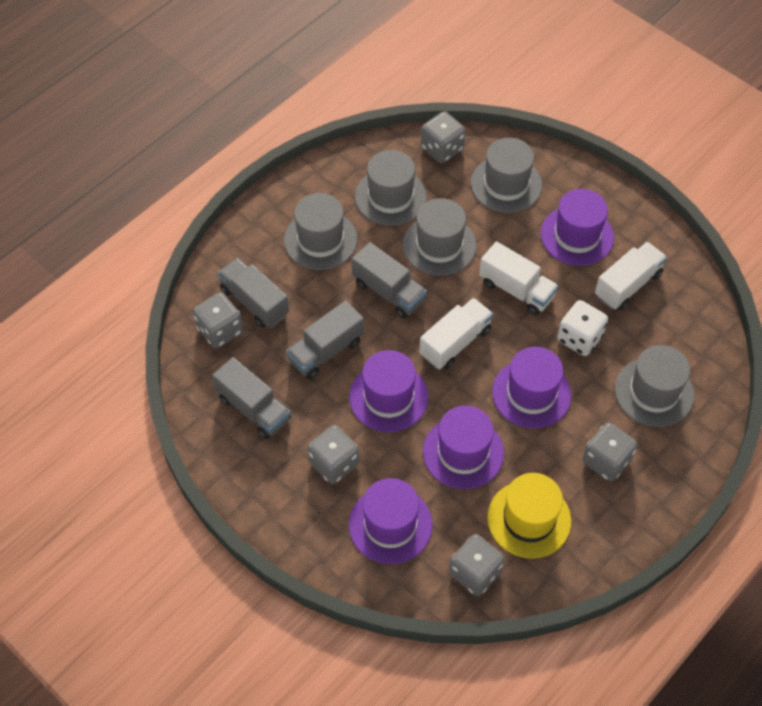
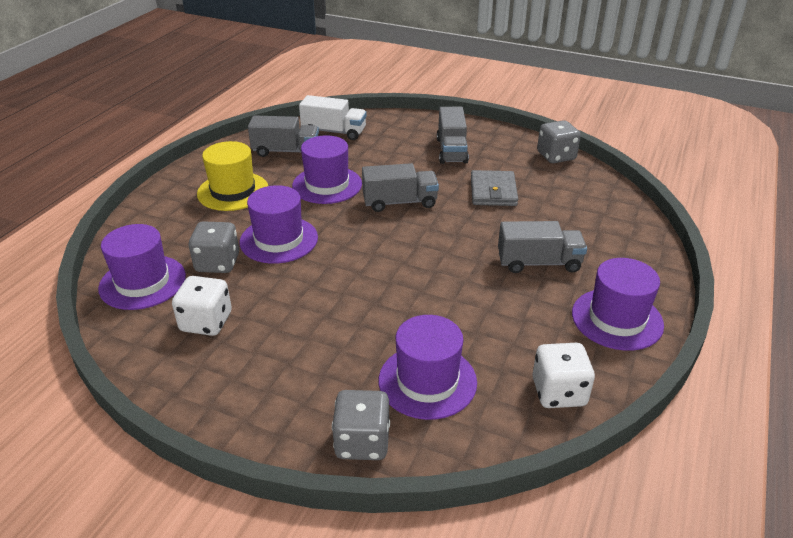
grey dice: [193,292,243,348] [307,425,359,484] [421,112,466,163] [449,534,504,596] [582,422,637,482] = 5 -> [189,221,239,273] [332,390,390,460] [537,120,581,163] = 3
grey hat: [284,193,357,270] [355,150,427,226] [403,198,476,276] [471,138,542,213] [615,345,694,427] = 5 -> none = 0
grey wallet: none = 0 -> [471,170,518,206] = 1
white dice: [557,300,608,356] = 1 -> [172,276,232,336] [532,343,595,408] = 2
white truck: [419,298,493,369] [479,241,558,315] [595,242,667,310] = 3 -> [299,95,367,140] = 1

